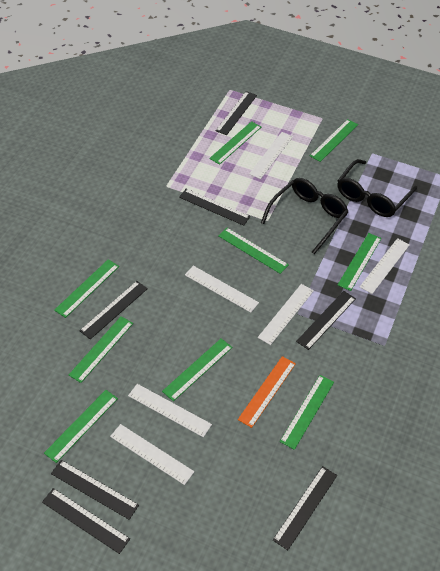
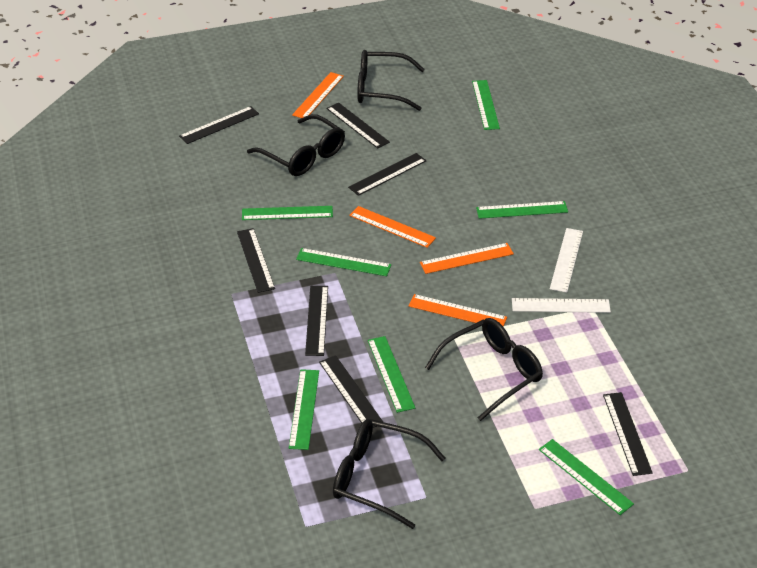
black glasses: [261,178,349,254] [337,159,417,217] = 2 -> [247,114,345,176] [333,419,445,529] [357,50,425,111] [425,318,543,421] = 4
green ruler: [44,390,118,463] [54,259,119,318] [69,316,133,383] [162,338,232,401] [209,121,261,165] [218,228,289,274] [280,375,334,450] [310,119,358,162] [338,233,381,291] = 9 -> [242,206,333,220] [289,369,319,450] [296,248,391,276] [368,336,415,413] [472,80,500,130] [476,201,568,219] [539,439,634,515] = 7
orange ruler: [238,356,296,428] = 1 -> [292,72,344,118] [349,206,436,248] [409,294,507,327] [420,243,514,274] = 4
white ruler: [110,424,194,485] [128,384,212,437] [185,266,259,313] [249,132,293,179] [258,284,314,345] [360,238,410,294] = 6 -> [512,298,611,313] [550,228,583,293] = 2

